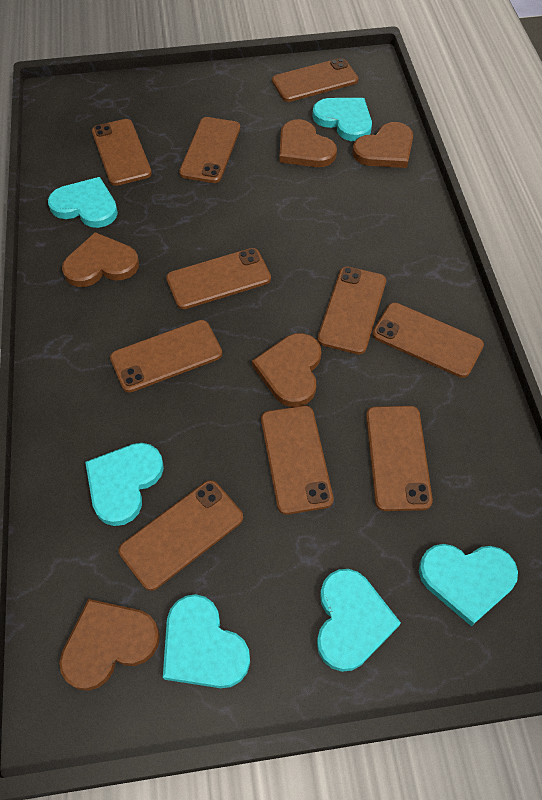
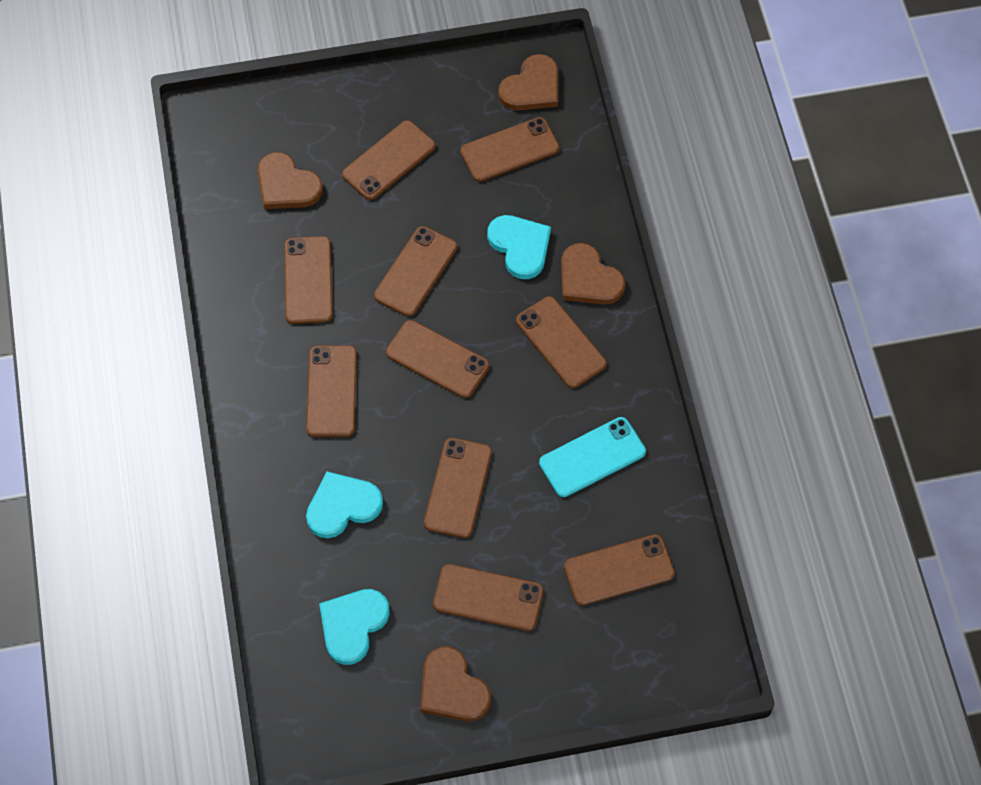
brown heart: [59,599,160,691] [62,232,139,287] [252,333,321,407] [279,119,337,167] [352,122,413,168] = 5 -> [257,152,323,209] [420,646,491,721] [498,54,558,111] [561,243,625,305] = 4
turquoise heart: [48,177,118,228] [85,443,164,526] [163,594,250,688] [312,98,372,141] [317,569,401,672] [419,544,518,626] = 6 -> [306,471,383,538] [319,589,390,665] [487,215,551,279] = 3
turquoise phone: none = 0 -> [539,417,646,497] = 1

